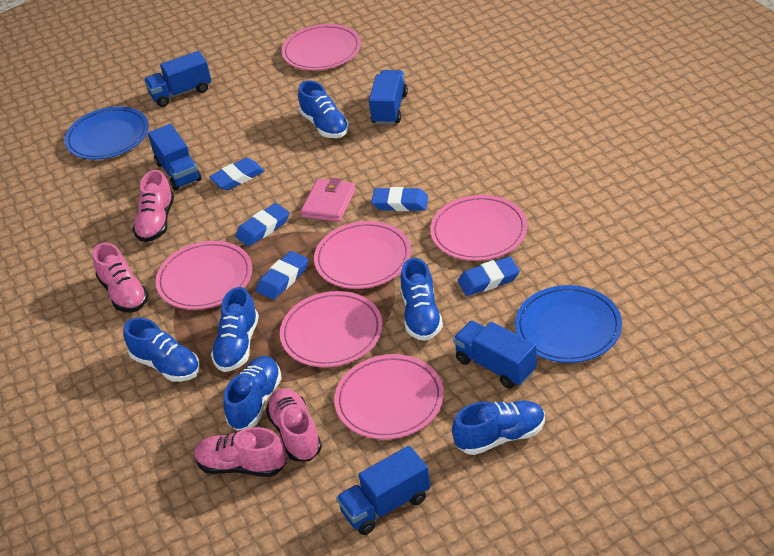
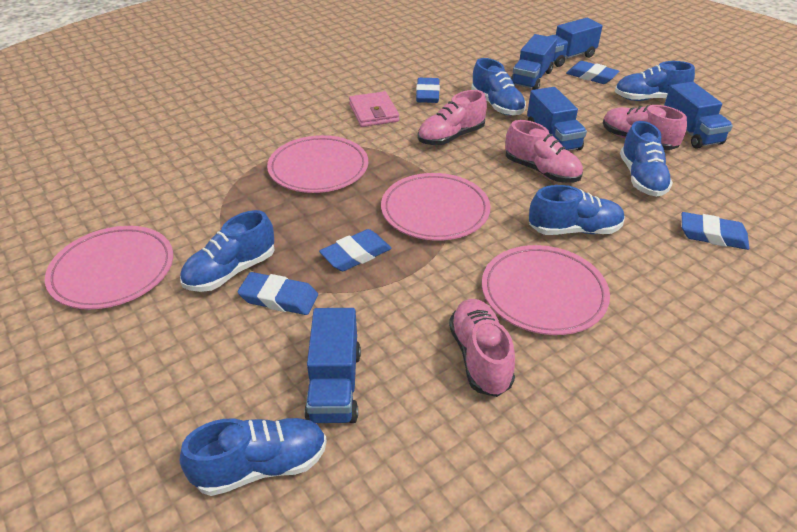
blue plate: [65,107,149,160] [515,285,622,363] = 2 -> none = 0
pink plate: [155,241,252,310] [280,291,383,367] [282,24,361,70] [314,221,411,289] [334,354,444,439] [430,195,527,261] = 6 -> [45,226,173,309] [267,135,368,193] [381,173,491,241] [482,245,610,335] = 4

